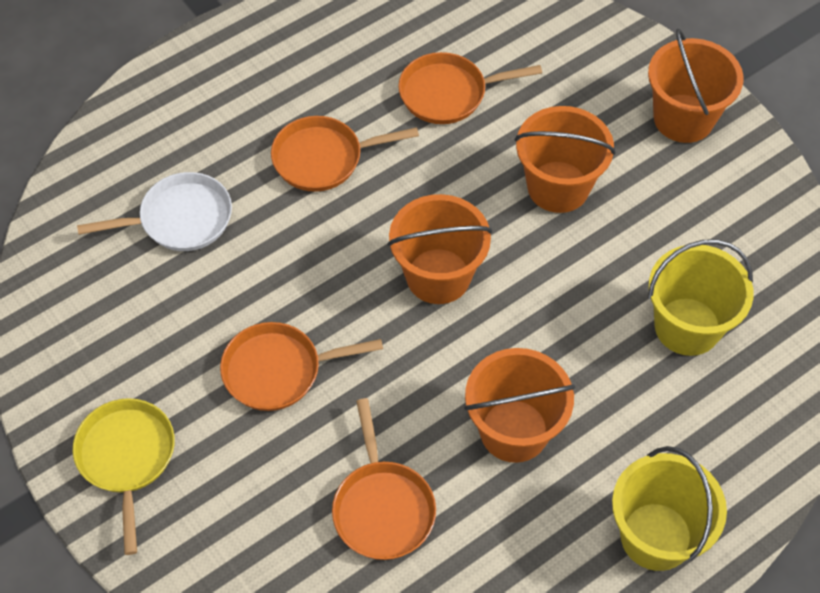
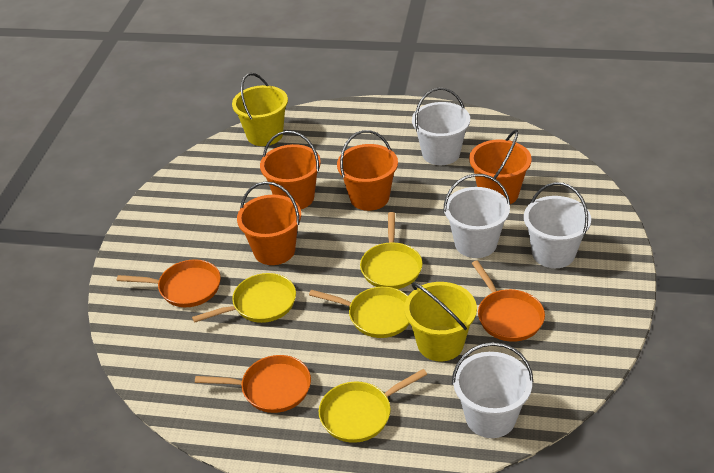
orange pan: [220,322,383,411] [271,116,419,192] [332,398,436,560] [398,52,542,124] = 4 -> [117,259,221,307] [195,355,311,413] [472,260,545,342] = 3
white bucket: none = 0 -> [412,88,470,165] [443,174,510,258] [452,342,533,438] [524,182,591,268] = 4
white pan: [77,172,232,251] = 1 -> none = 0
yellow pan: [73,398,175,555] = 1 -> [192,273,296,323] [309,287,410,338] [319,369,427,443] [360,212,423,289] = 4

